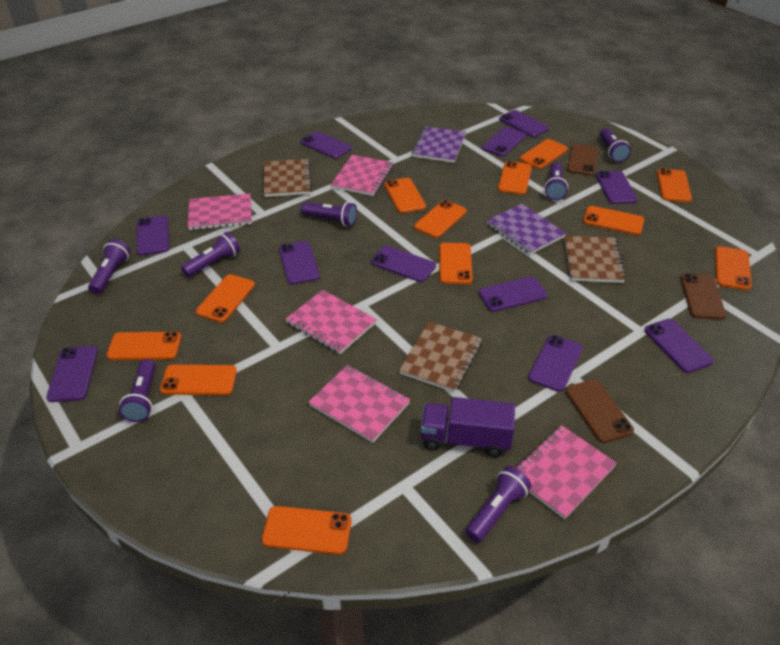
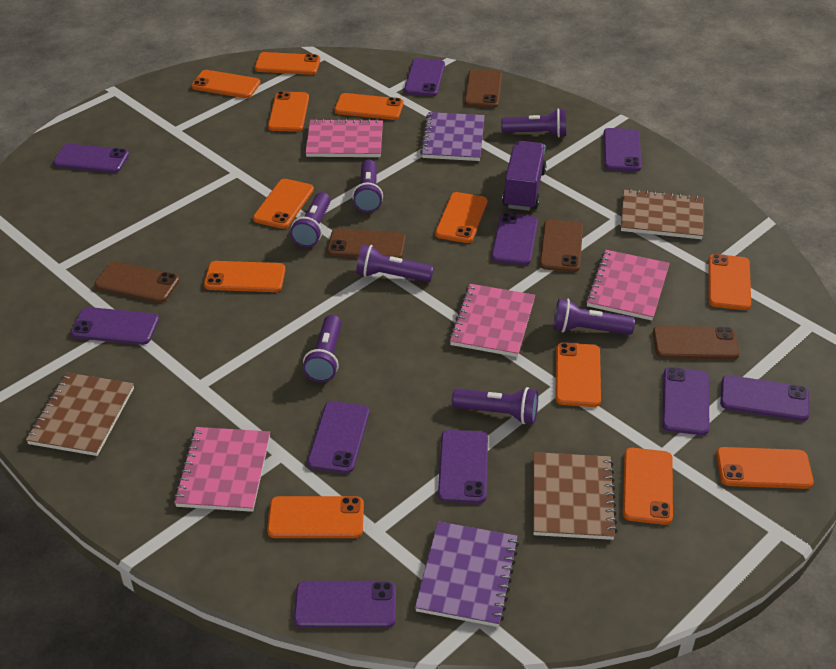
brown phone: [565,379,634,443] [567,144,599,176] [680,273,726,320] = 3 -> [95,261,179,303] [327,228,406,258] [464,69,502,108] [540,220,583,272] [653,326,740,360] = 5
pink notebook: [188,194,252,230] [285,290,377,354] [309,365,410,443] [331,155,393,196] [517,425,617,519] = 5 -> [174,427,270,512] [305,119,383,157] [449,284,535,357] [586,250,670,320] = 4
purple phone: [46,346,98,402] [137,216,169,256] [279,241,320,284] [301,131,352,159] [371,246,436,282] [478,276,547,312] [482,127,526,156] [499,110,549,137] [528,335,583,392] [596,171,638,204] [644,319,714,373] = 11 -> [53,144,129,173] [71,307,159,345] [294,581,396,628] [307,401,369,473] [404,58,445,96] [438,430,488,503] [491,213,538,265] [604,128,642,171] [662,367,709,435] [720,375,810,421] = 10

